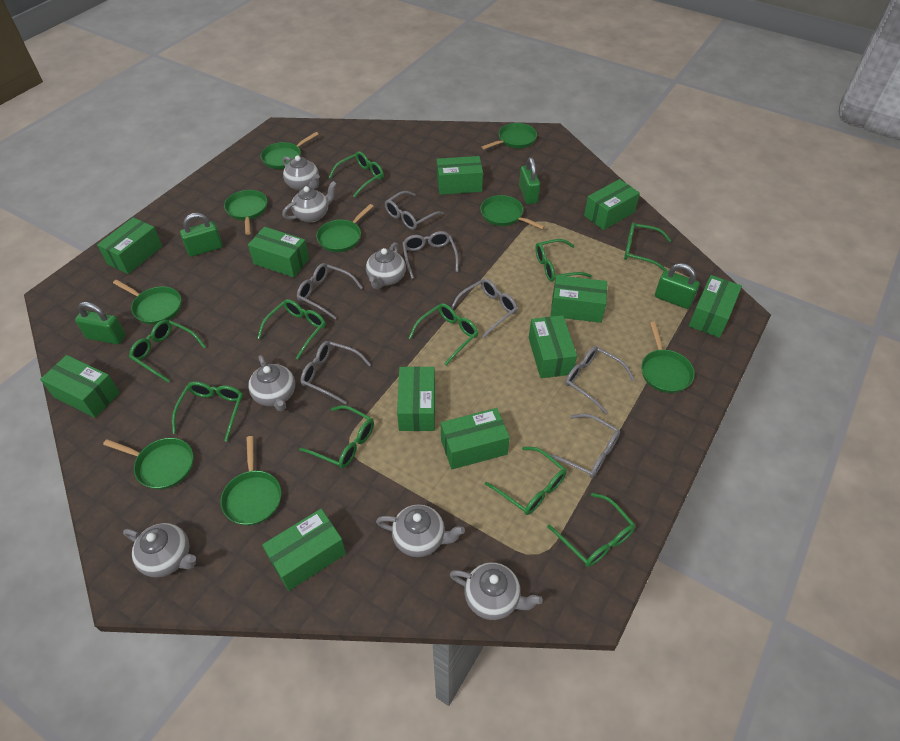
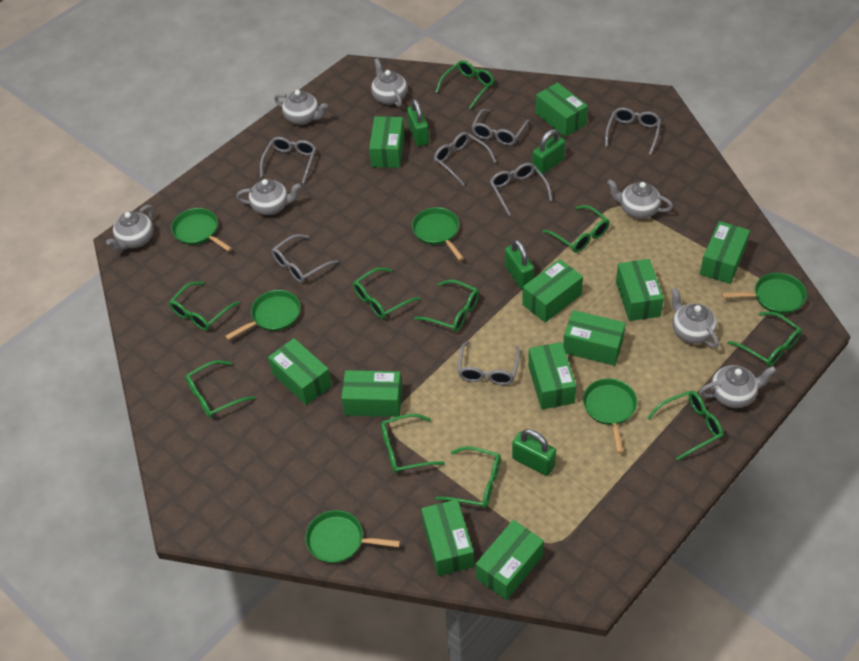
green pan: [103,438,193,489] [113,280,181,324] [220,436,281,526] [224,190,267,235] [261,132,319,169] [316,204,374,252] [480,195,545,230] [482,123,537,149] [641,322,695,393] = 9 -> [171,208,232,251] [225,290,301,340] [305,510,400,563] [412,207,464,261] [583,379,637,453] [722,273,807,314] = 6

